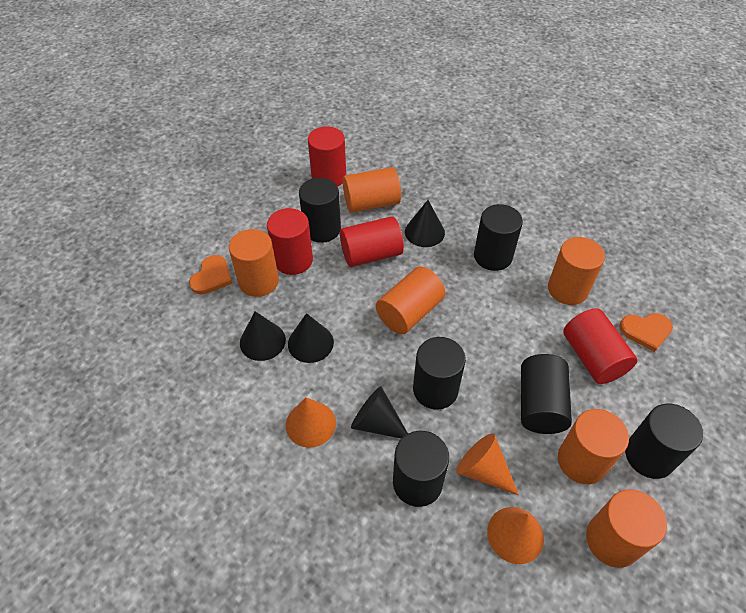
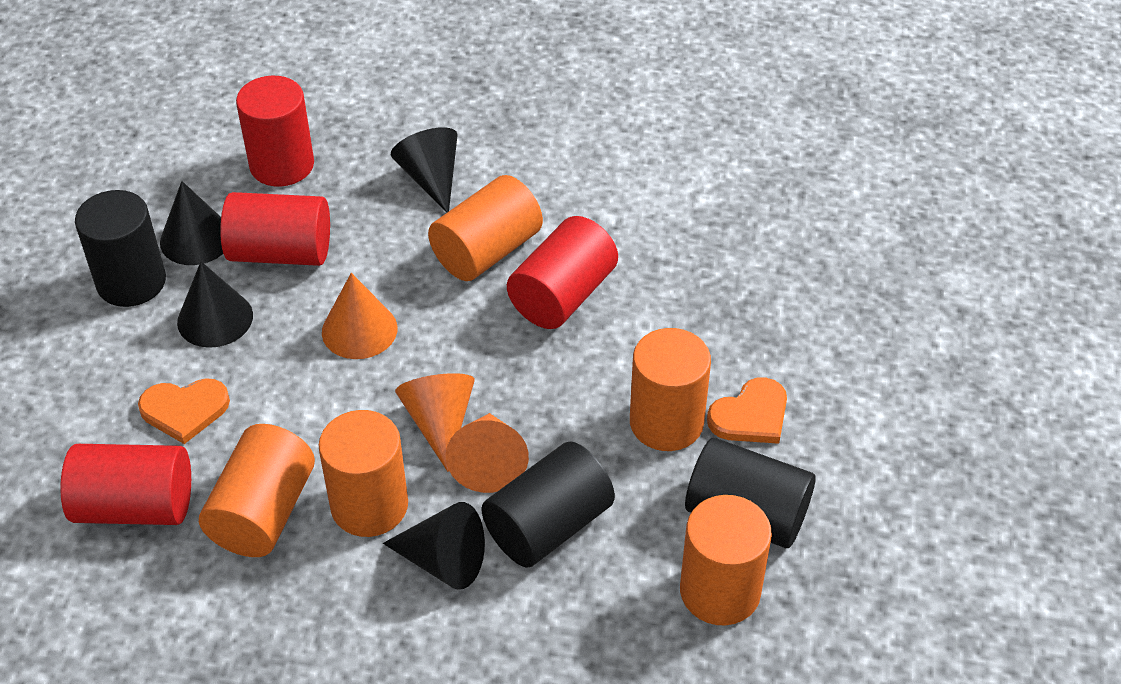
black cylinder: [299,178,341,243] [393,431,449,507] [413,337,466,410] [474,204,523,271] [521,354,572,434] [625,404,703,479] = 6 -> [75,190,166,307] [481,442,615,567] [685,438,816,548] = 3
orange cylinder: [229,229,279,297] [343,167,401,213] [376,267,445,334] [548,237,605,305] [558,409,629,484] [586,489,667,568] = 6 -> [199,424,315,557] [319,410,408,537] [428,175,543,281] [630,328,711,451] [680,495,772,625] = 5

